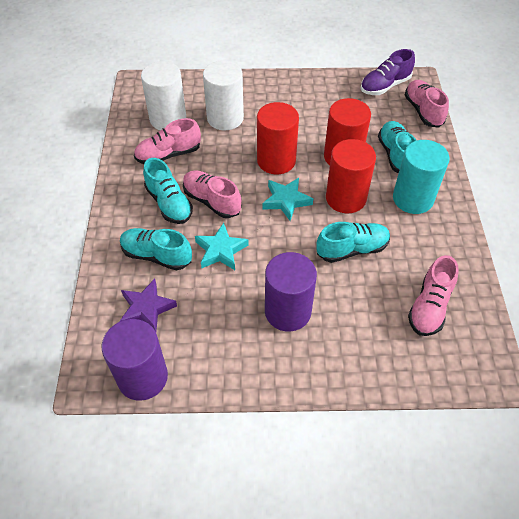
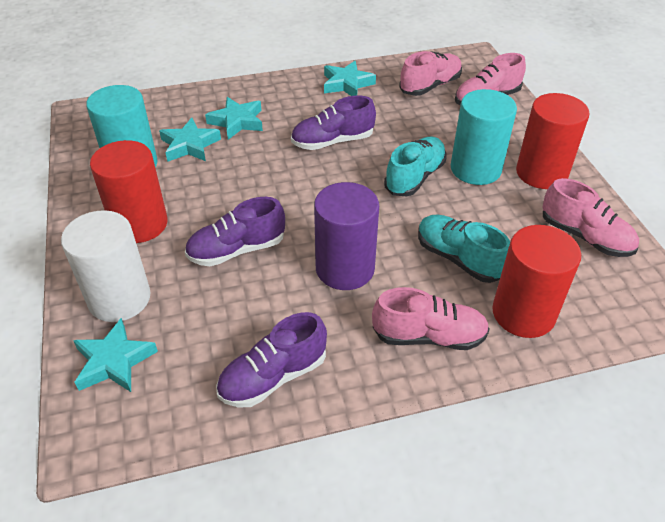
purple cylinder: [102,319,168,401] [265,252,317,332] = 2 -> [314,182,379,290] = 1
purple shoe: [360,49,415,95] = 1 -> [185,197,285,266] [216,312,327,407] [291,96,376,150] = 3
purple star: [120,279,177,331] = 1 -> none = 0
turquoise cylinder: [393,140,450,214] = 1 -> [86,85,158,167] [451,89,517,185] = 2
turquoise shoe: [120,228,192,270] [143,158,193,224] [316,222,390,263] [378,121,417,173] = 4 -> [384,137,446,196] [418,214,510,283] = 2
turquoise star: [195,223,248,270] [262,178,313,221] = 2 -> [73,318,158,392] [159,118,221,162] [205,97,263,140] [324,61,376,96] = 4
white cylinder: [141,61,186,130] [203,61,244,130] = 2 -> [61,210,151,322] = 1

